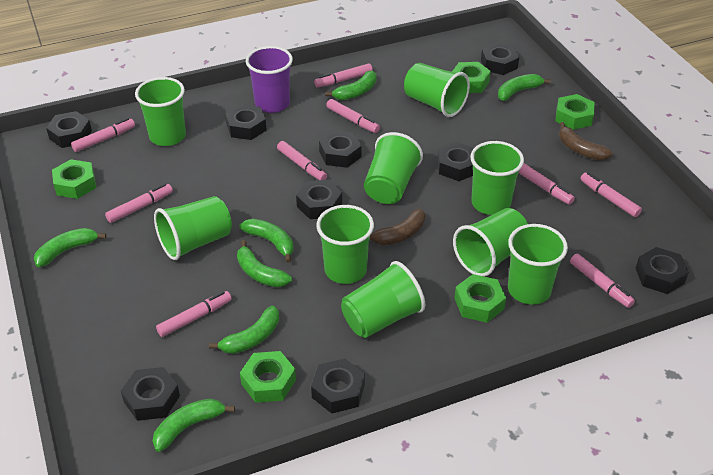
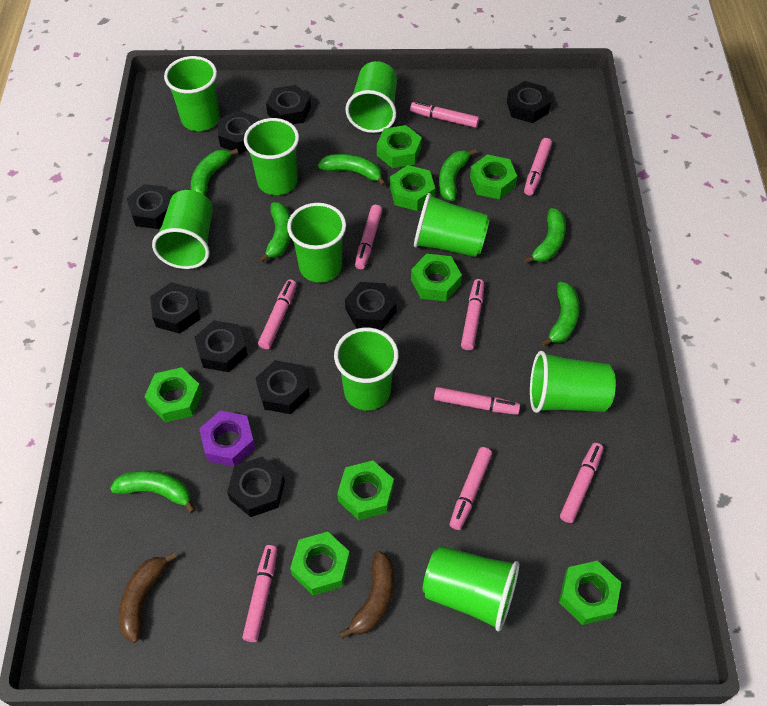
green nut: [52,159,96,199] [240,351,296,403] [452,62,491,93] [454,274,506,323] [555,94,595,130] = 5 -> [144,367,202,423] [290,532,350,596] [337,460,394,520] [377,125,422,168] [390,165,435,211] [411,254,462,301] [470,154,517,199] [559,561,621,625] = 8
purple cup: [246,46,293,113] = 1 -> none = 0
purple nut: none = 0 -> [199,410,255,467] = 1

